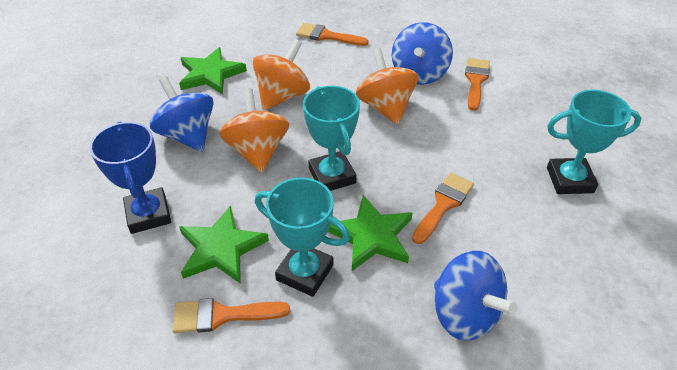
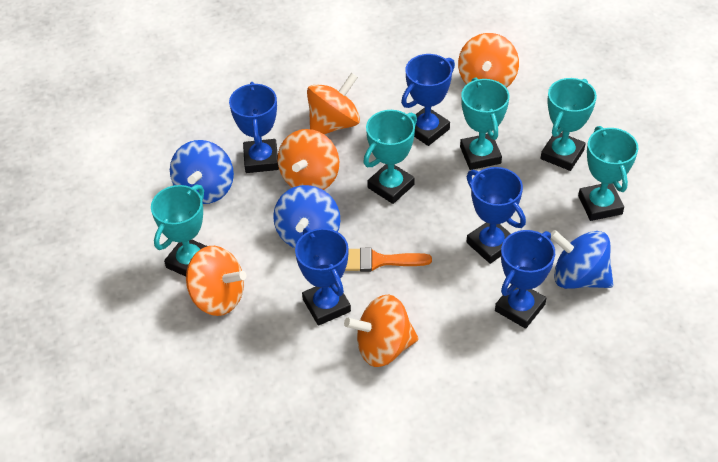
blue trophy: [90,122,171,234] = 1 -> [229,82,279,173] [295,228,351,326] [401,54,455,146] [467,167,526,264] [495,230,555,329] = 5
green star: [179,47,247,95] [179,206,269,284] [328,195,412,271] = 3 -> none = 0
orange brush: [172,298,290,333] [296,23,369,46] [412,173,474,244] [465,58,490,111] = 4 -> [345,247,432,272] = 1
orange spinning top: [219,88,289,173] [253,39,310,110] [356,48,418,125] = 3 -> [186,246,246,316] [278,129,339,190] [307,73,360,134] [344,294,419,367] [458,33,519,88] = 5
turquoise trophy: [255,177,350,297] [303,86,360,191] [547,90,641,194] = 3 -> [151,184,207,277] [363,110,417,204] [460,77,509,170] [541,78,597,171] [578,126,638,221] = 5

